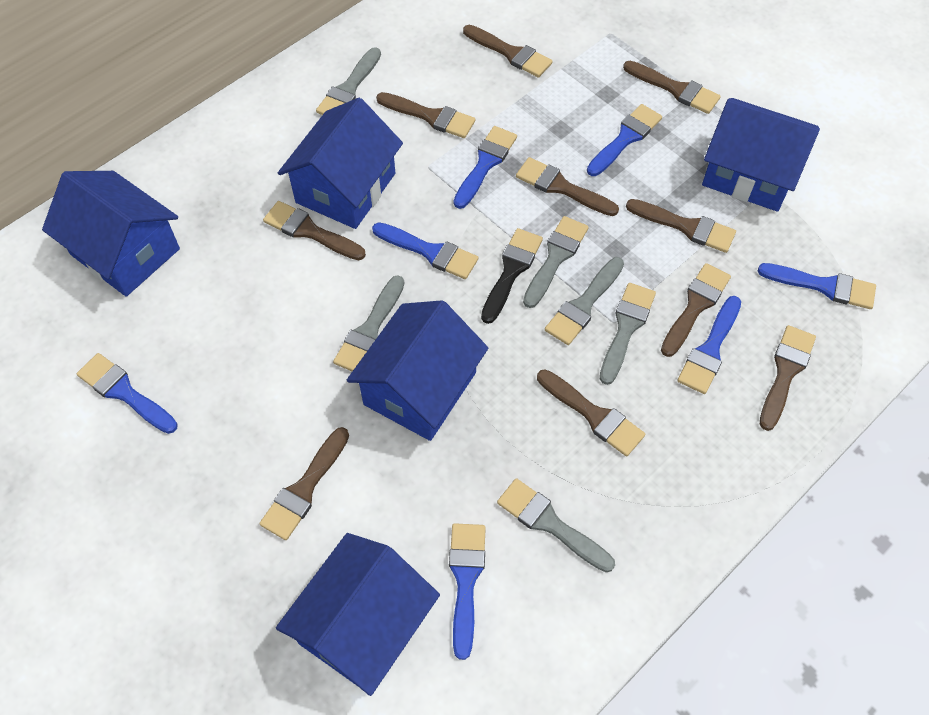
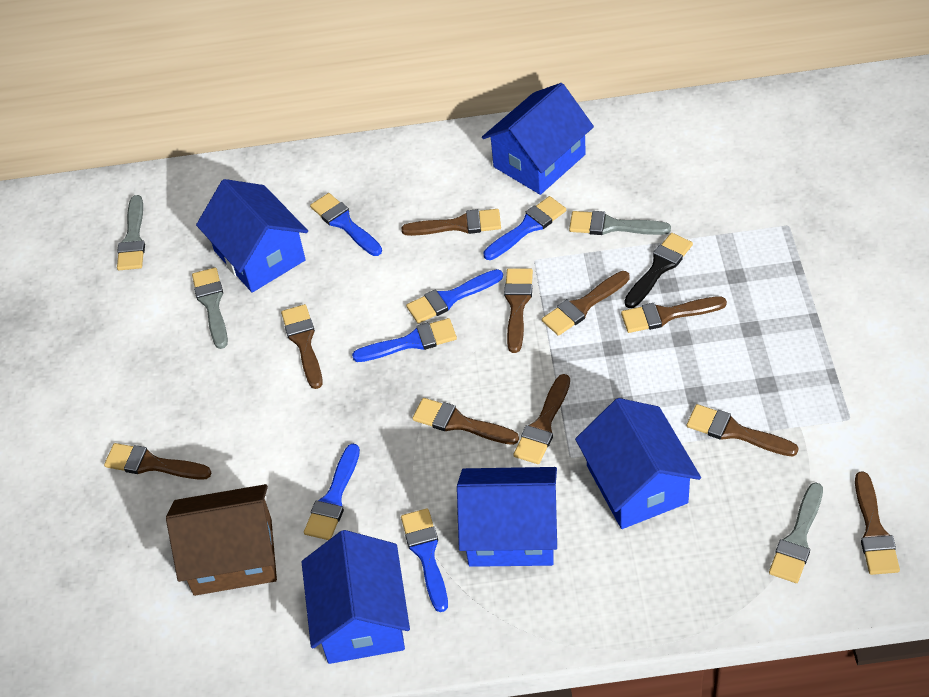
blue brush: [77,353,178,434] [372,222,478,279] [449,523,486,660] [454,126,517,209] [587,104,662,176] [677,296,741,394] [757,263,876,309] = 7 -> [304,444,360,540] [310,193,382,256] [352,318,457,362] [401,508,448,612] [406,269,503,324] [483,196,566,260] = 6
brown house: none = 0 -> [166,484,277,596] = 1
grey brush: [316,47,381,115] [333,275,404,371] [497,478,615,572] [523,216,589,308] [545,257,624,345] [600,283,656,385] = 6 -> [117,195,145,270] [192,267,228,349] [569,211,671,235] [769,483,823,583] = 4

